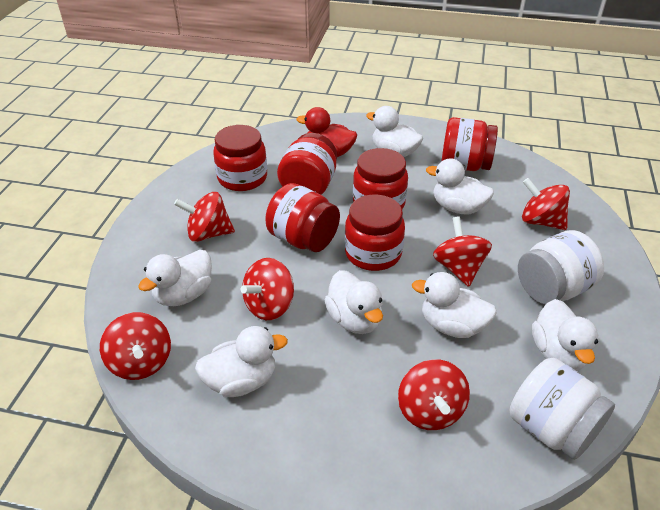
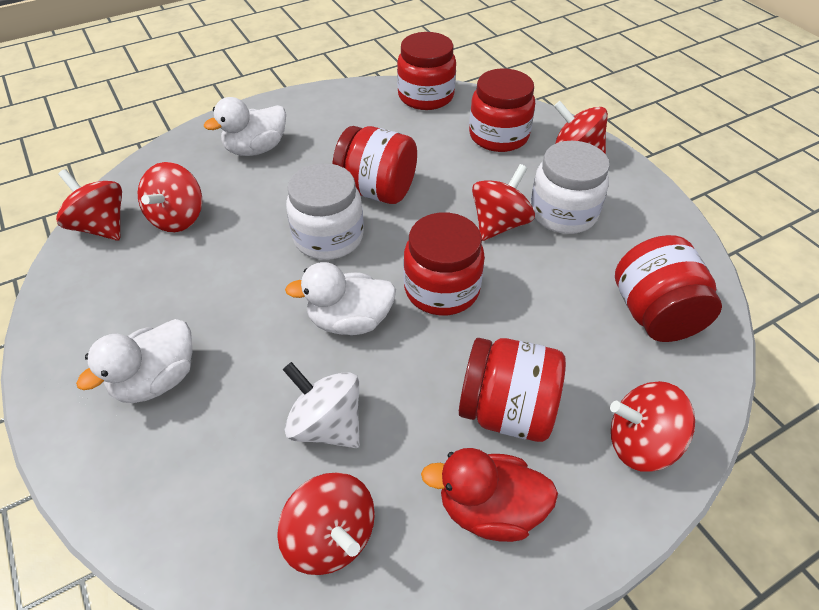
white duck: [138,250,212,306] [195,326,288,397] [324,270,383,334] [366,106,423,157] [412,272,497,338] [426,158,494,214] [532,299,598,371] = 7 -> [76,319,192,403] [204,97,286,156] [285,262,396,335] = 3
white spinning top: none = 0 -> [283,362,360,448] = 1

